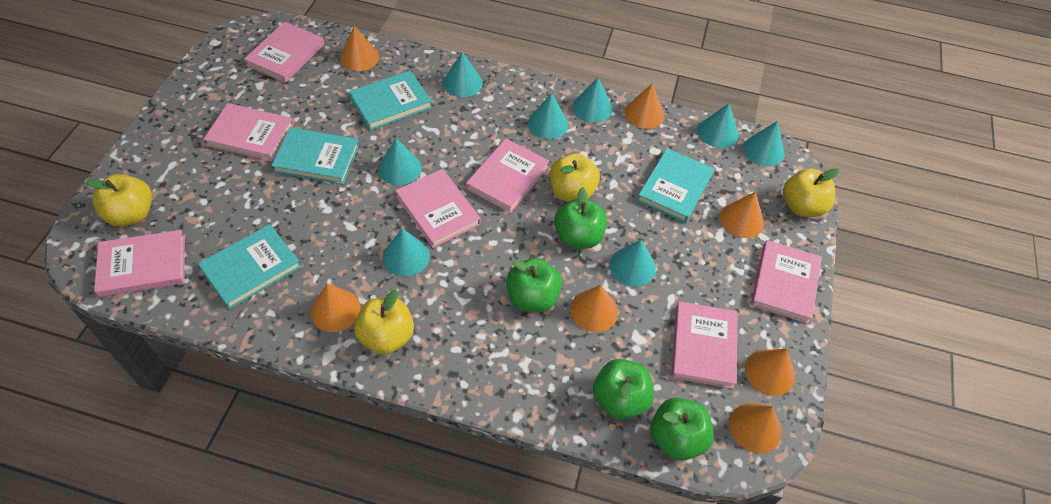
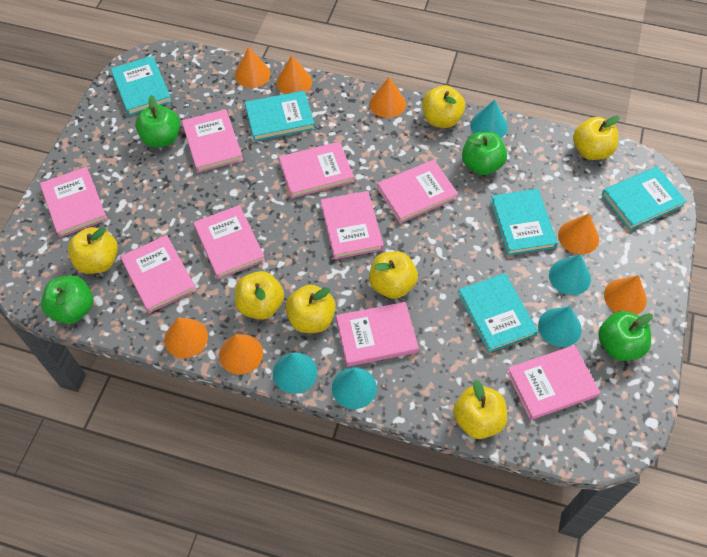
pink book: [94,230,185,297] [203,103,294,161] [244,22,324,83] [395,169,481,248] [466,139,549,213] [672,301,738,389] [751,240,822,324] = 7 -> [40,167,108,237] [120,235,197,313] [182,109,243,173] [193,205,265,279] [279,141,354,198] [321,191,384,259] [336,302,419,367] [377,160,458,223] [507,345,600,420] = 9
turquoise book: [198,224,301,309] [271,127,359,184] [349,70,432,130] [637,148,714,223] = 4 -> [111,56,172,116] [245,91,315,141] [458,273,538,353] [490,189,558,256] [602,166,687,230] = 5
turquoise cone: [378,138,422,185] [383,229,430,277] [443,52,483,97] [528,93,569,139] [573,77,613,123] [610,240,656,287] [698,103,738,148] [743,121,785,166] = 8 -> [273,352,317,394] [332,367,377,409] [470,100,508,138] [538,306,582,347] [549,254,591,295] = 5
yellow apple: [86,174,152,226] [354,289,414,354] [549,153,600,202] [783,168,839,217] = 4 -> [68,227,118,274] [235,271,284,320] [285,285,336,333] [369,251,418,299] [422,85,465,128] [453,380,507,439] [573,116,620,160] = 7

